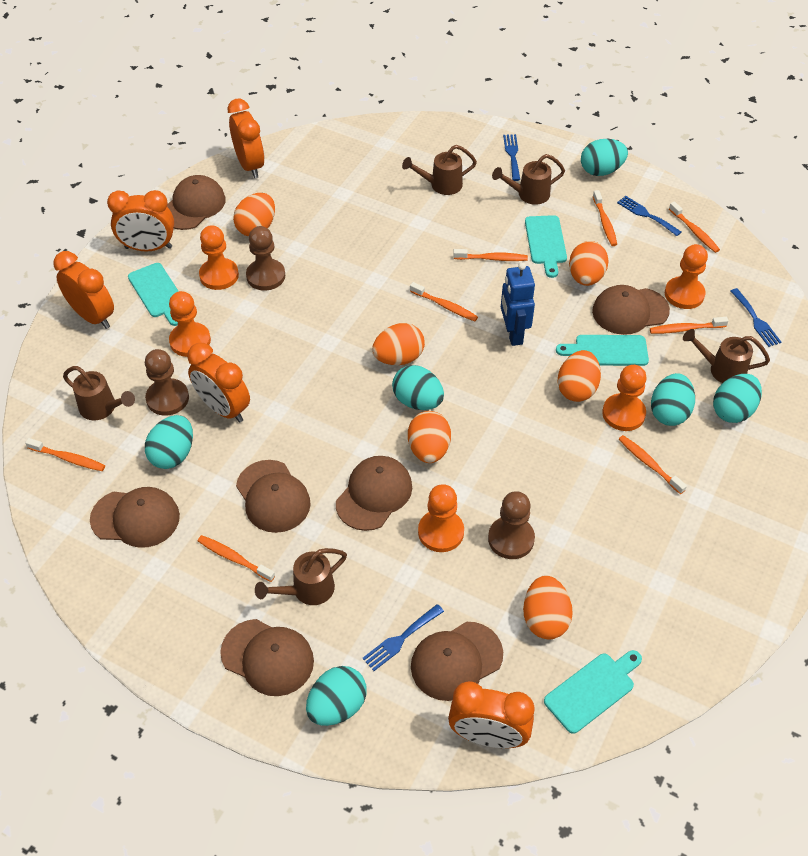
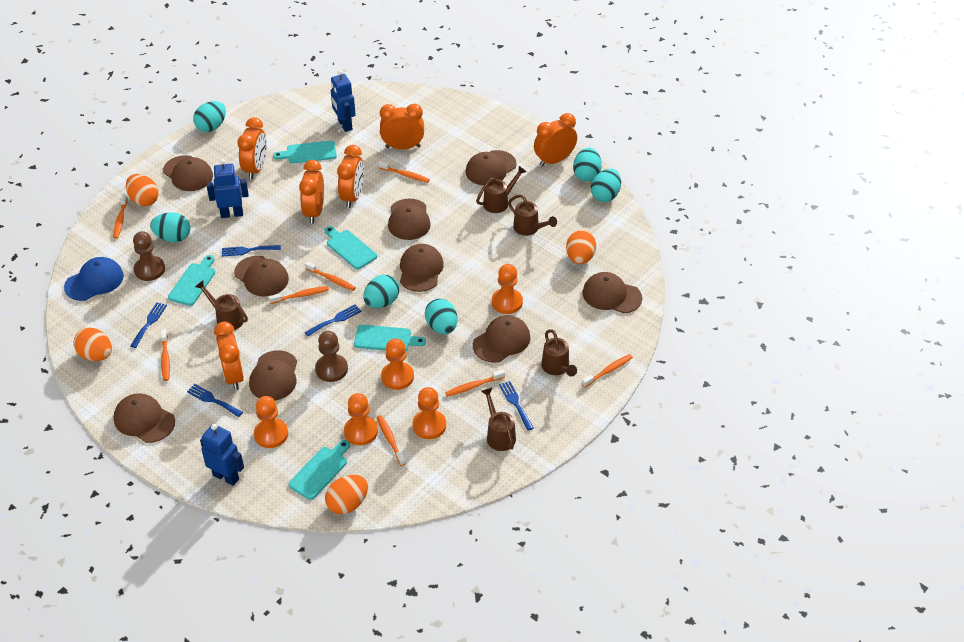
blue cap: none = 0 -> [64,257,124,301] = 1
blue fork: [362,604,444,671] [503,134,520,181] [617,196,681,236] [730,288,782,347] = 4 -> [130,302,167,348] [187,384,243,417] [222,245,281,257] [305,304,361,336] [499,381,534,431] = 5
blue robot: [501,262,535,346] = 1 -> [200,424,244,486] [207,159,249,218] [331,70,356,132] = 3
brown cap: [90,487,180,548] [167,175,226,230] [220,619,314,696] [236,460,311,533] [336,456,412,531] [411,622,503,701] [592,285,670,335] = 7 -> [114,393,175,443] [163,155,213,191] [234,256,289,296] [249,350,297,400] [388,199,431,240] [400,244,444,292] [465,150,517,186] [473,315,531,363] [582,272,642,314] = 9
brown pawn: [145,349,189,416] [246,226,285,291] [488,491,535,559] = 3 -> [133,231,165,281] [315,331,348,382] = 2
orange clock: [54,251,114,329] [107,190,174,251] [188,343,250,423] [228,99,264,178] [448,681,534,748] = 5 -> [214,321,244,391] [237,117,267,180] [299,160,324,224] [337,145,364,208] [380,104,424,149] [534,113,577,167] = 6
orange egg: [233,193,275,236] [372,323,425,365] [408,411,451,463] [523,575,573,639] [558,350,601,402] [569,241,609,286] = 6 -> [73,328,112,361] [126,174,159,206] [325,475,368,515] [566,230,596,264] = 4
turquoise cutting board: [128,263,179,326] [525,215,567,278] [544,650,642,734] [556,335,649,366] = 4 -> [168,255,215,306] [273,141,337,163] [288,440,350,500] [325,226,377,269] [354,325,426,351] = 5

